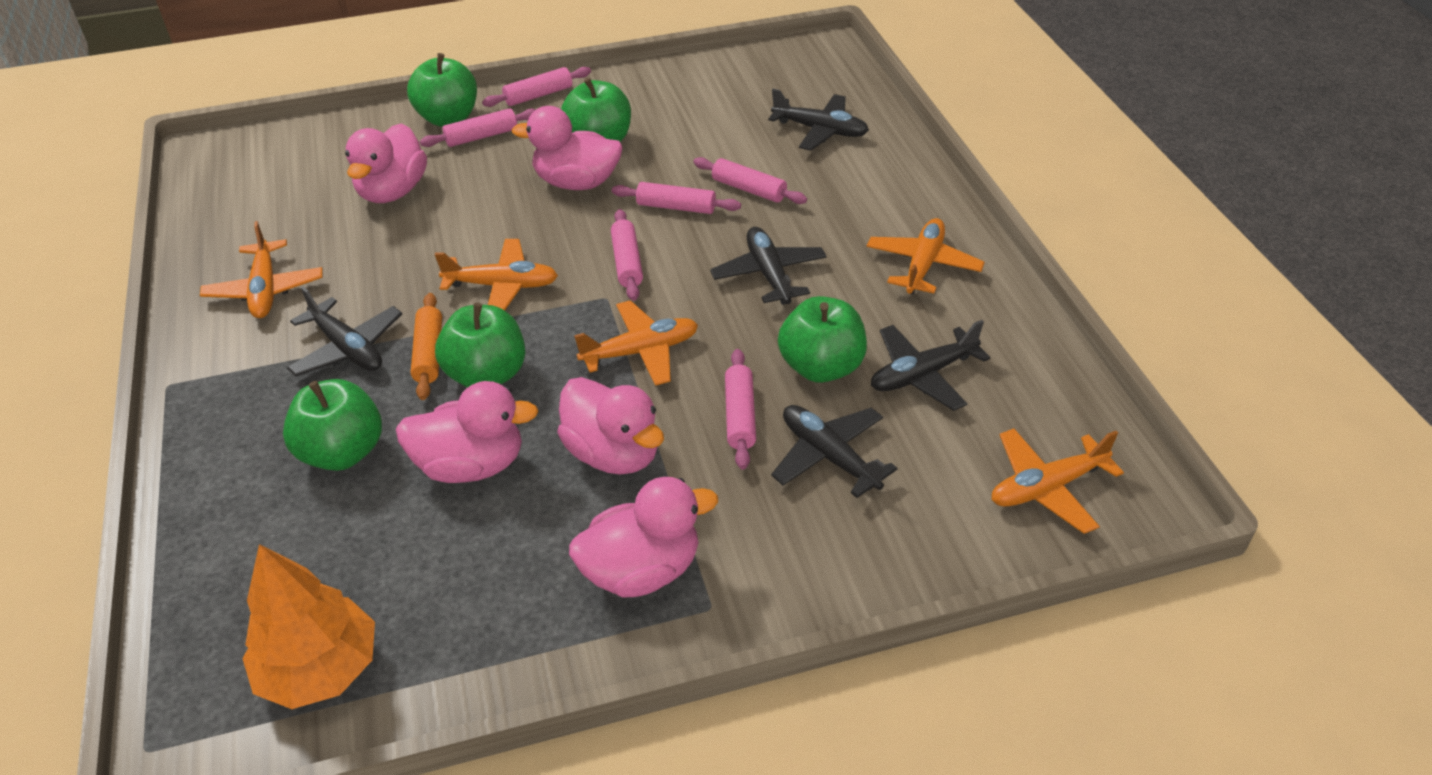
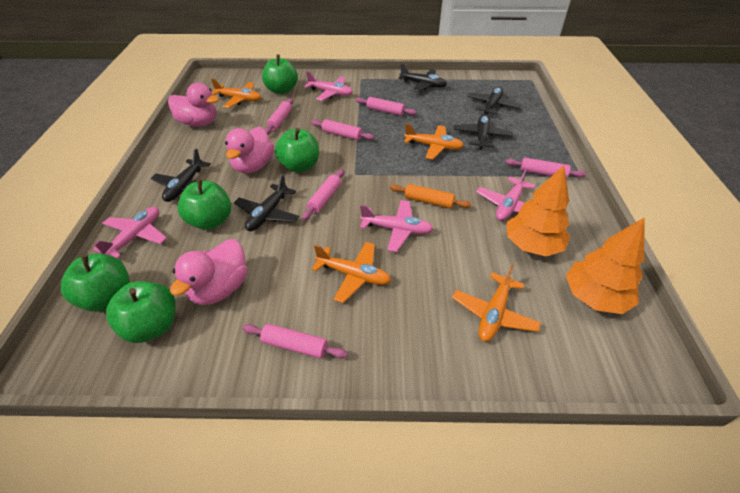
orange plane: [200,221,323,318] [435,239,558,311] [574,300,698,386] [866,218,985,295] [992,428,1124,534] = 5 -> [211,79,261,108] [312,242,391,303] [404,123,464,160] [452,264,541,342] = 4
orange tree: [242,544,375,709] = 1 -> [507,165,570,256] [566,217,645,314] = 2
pink duck: [345,123,427,203] [396,381,539,483] [512,106,622,190] [557,377,664,475] [569,477,718,598] = 5 -> [168,83,219,127] [170,239,248,305] [225,127,274,173] = 3
pink plane: none = 0 -> [93,207,167,259] [304,71,353,101] [360,200,433,252] [476,168,536,221] = 4

